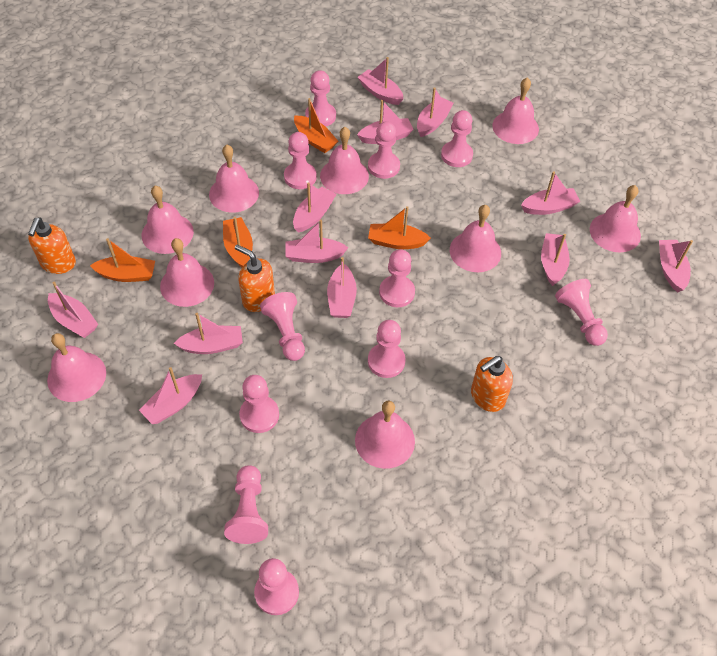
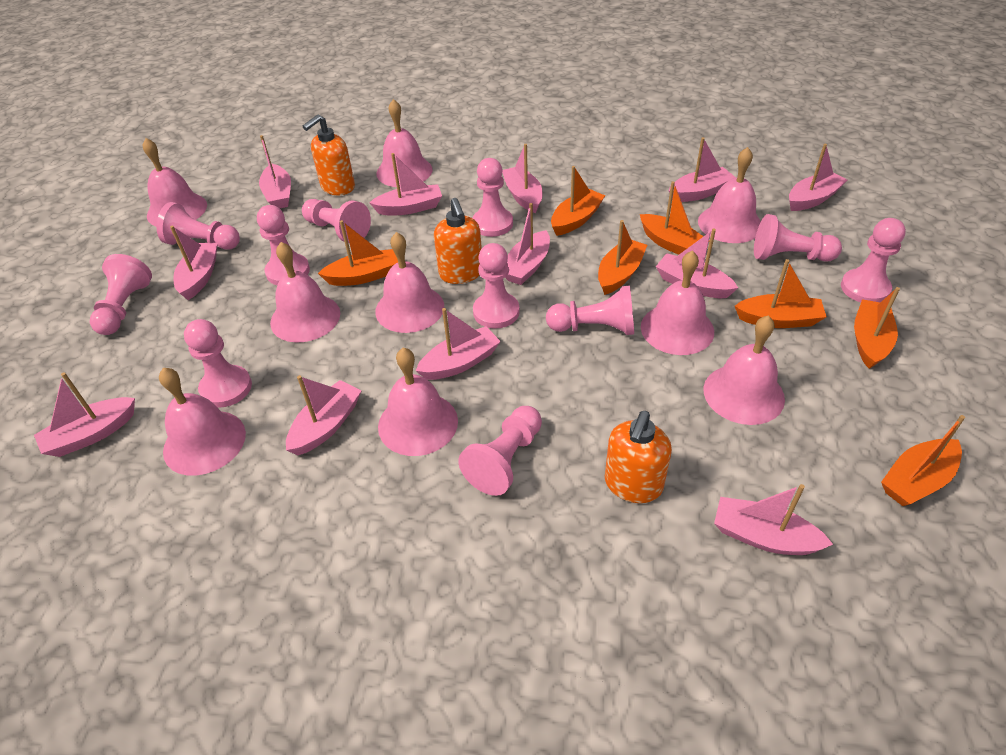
orange boat: [90,238,155,282] [223,217,253,268] [294,98,338,153] [368,206,431,249] = 4 -> [318,220,398,286] [551,166,605,236] [598,220,647,295] [640,181,710,255] [735,259,827,328] [854,287,900,369] [881,415,965,506] = 7

